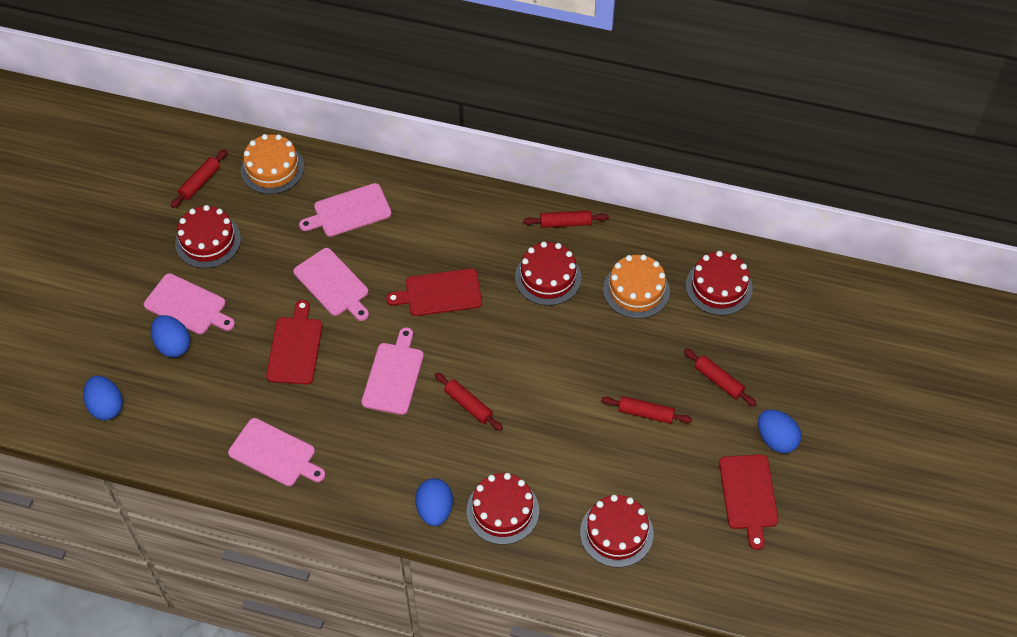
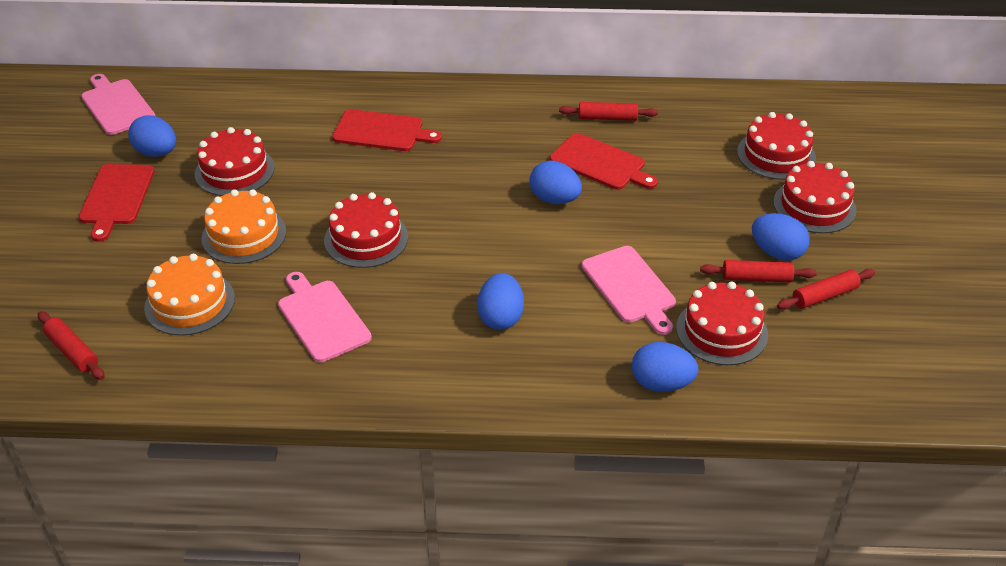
blue egg: [83,376,123,420] [151,315,190,358] [415,478,453,526] [758,409,801,453] = 4 -> [128,115,176,157] [477,273,524,330] [529,161,582,204] [632,342,699,392] [752,213,809,261] = 5
pink cutting board: [144,273,235,334] [228,418,325,486] [293,248,369,321] [299,183,392,237] [362,327,424,415] = 5 -> [81,74,155,135] [278,272,372,362] [582,246,676,335] = 3
red rolling pin: [171,149,227,208] [435,372,503,431] [523,210,609,228] [601,396,692,424] [684,349,757,406] = 5 -> [38,311,105,380] [559,102,658,121] [700,260,817,282] [777,269,875,310] = 4

